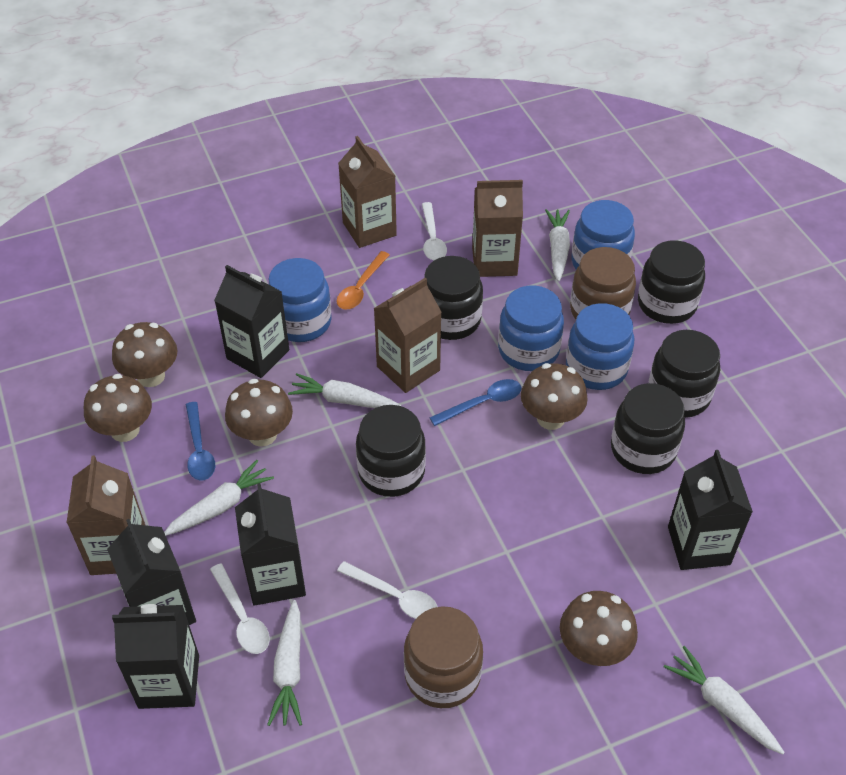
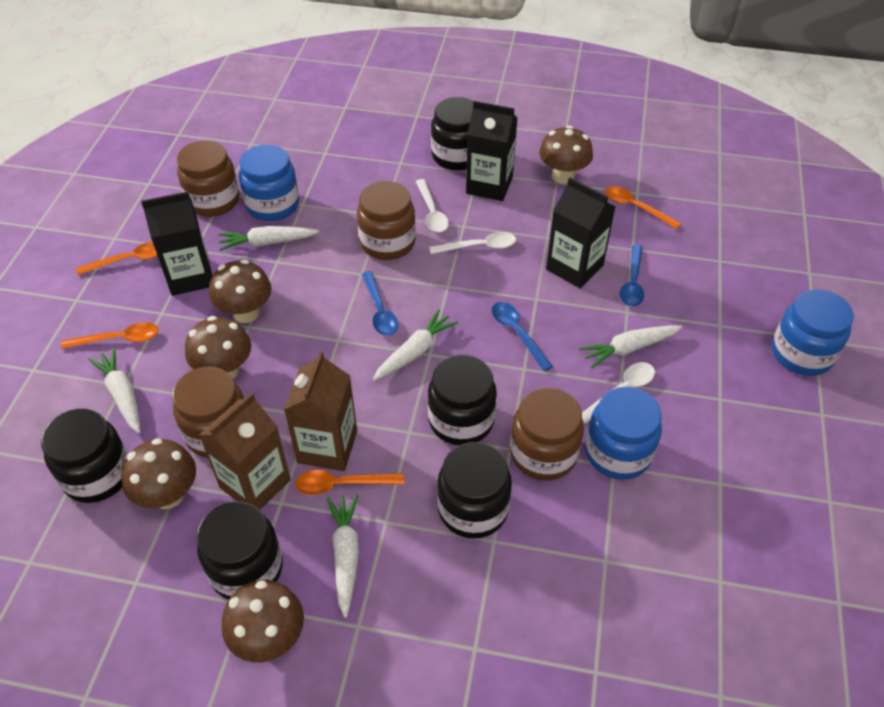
black carton: [107,519,196,625] [112,604,199,709] [214,265,289,378] [235,483,306,606] [668,450,753,570] = 5 -> [141,191,212,296] [466,101,518,201] [546,178,615,288] = 3
blue jar: [268,258,332,342] [498,285,564,371] [566,303,634,390] [571,200,635,269] = 4 -> [239,145,299,221] [585,387,662,480] [772,289,854,376] = 3
blue spoon: [186,402,215,480] [430,379,522,426] = 2 -> [362,271,398,336] [492,302,553,371] [620,244,644,307] = 3
brown carton: [67,455,145,575] [338,136,397,248] [374,278,442,393] [472,180,523,277] = 4 -> [199,392,291,510] [284,351,357,471] = 2
brown jar: [404,606,483,708] [570,247,636,319] = 2 -> [172,367,244,458] [177,140,239,217] [357,181,416,260] [510,388,584,481] = 4
orange spoon: [337,251,389,310] = 1 -> [61,322,158,349] [76,241,157,275] [295,470,404,495] [605,186,681,229] = 4

